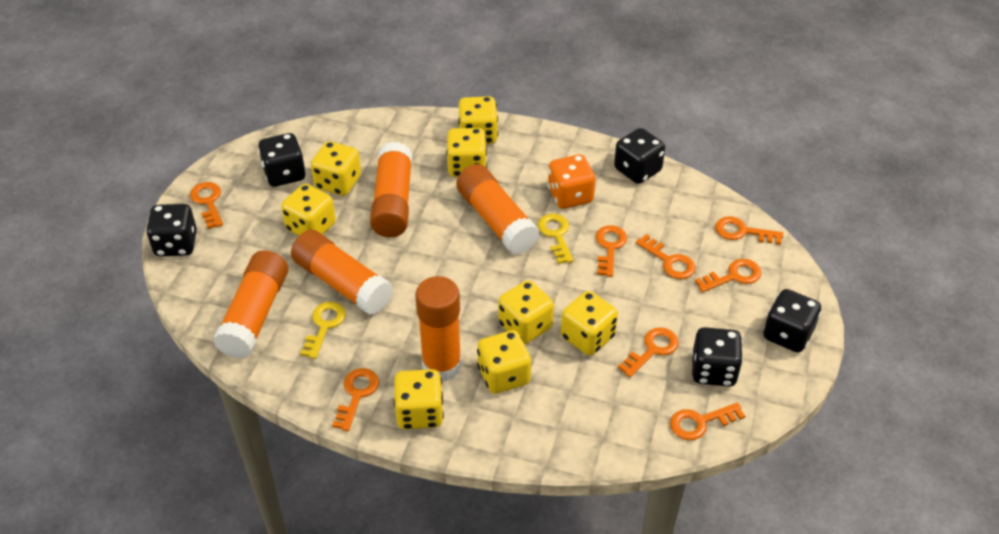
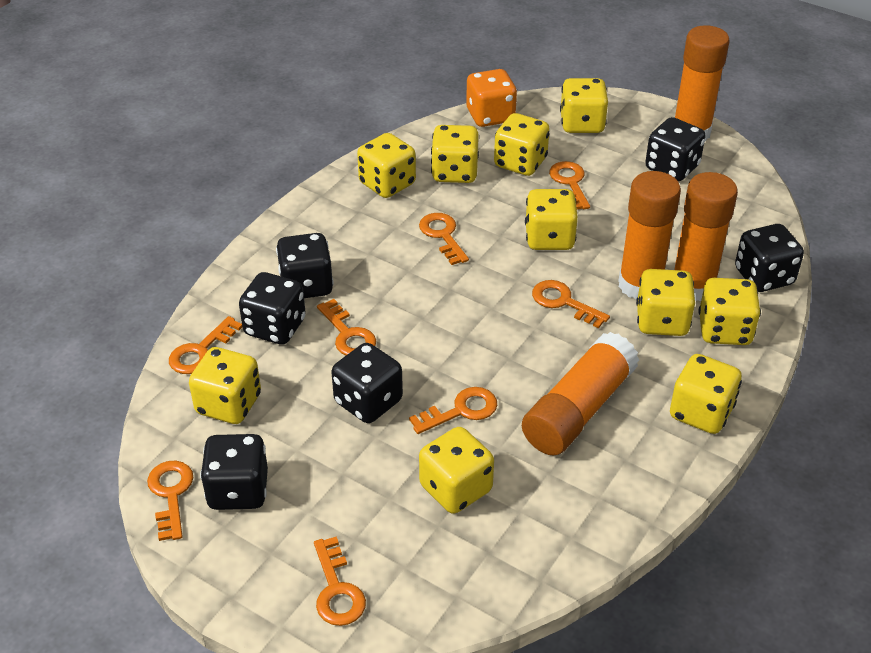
black dice: [146,204,197,256] [258,133,306,187] [614,128,665,184] [692,327,743,387] [763,289,821,352] = 5 -> [200,434,268,510] [239,272,306,345] [276,233,334,298] [331,343,403,423] [645,117,706,181] [735,224,804,292] = 6
orange glue stick: [213,250,288,359] [291,230,393,315] [370,142,412,237] [415,276,462,381] [456,164,539,255] = 5 -> [522,332,639,456] [618,171,681,300] [674,172,738,301] [675,25,730,141] = 4
yellow dice: [281,184,336,236] [311,141,361,196] [394,369,444,429] [446,128,487,177] [458,96,498,144] [477,330,531,394] [498,280,554,344] [561,291,618,355] = 8 -> [189,347,261,424] [357,133,416,198] [419,427,494,514] [431,125,479,183] [494,113,550,176] [525,189,578,250] [560,78,608,133] [636,269,695,336] [670,354,742,434] [699,278,761,345] = 10
yellow key: [300,302,346,359] [538,214,574,264] = 2 -> none = 0

